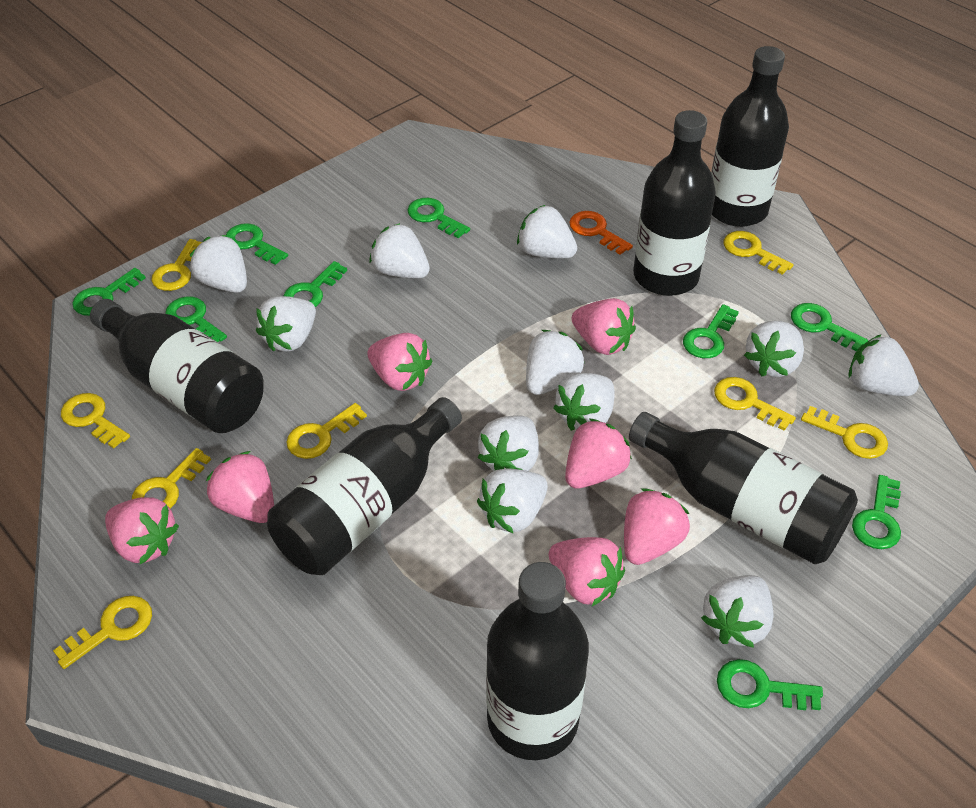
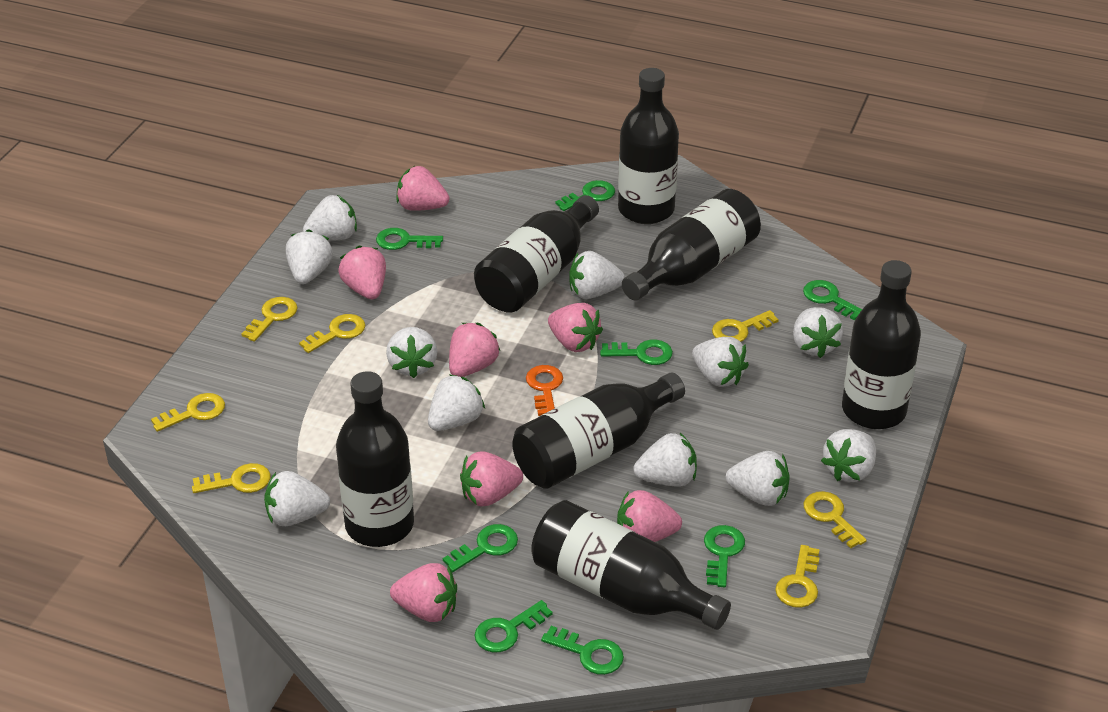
black bottle: [90,299,263,433] [267,397,462,575] [486,562,589,760] [629,412,858,564] [633,110,716,296] [711,46,789,227] = 6 -> [336,371,414,547] [474,195,599,313] [512,372,685,489] [531,500,731,630] [618,68,679,224] [622,189,761,301] [842,260,921,429] = 7
green key: [72,268,146,316] [166,296,227,342] [226,223,288,265] [283,261,347,307] [407,198,470,238] [683,304,739,358] [717,659,823,710] [791,303,868,351] [852,475,901,549] = 9 -> [376,228,443,250] [443,524,518,572] [475,600,553,652] [541,626,624,675] [555,180,615,211] [600,340,673,365] [704,525,745,587] [803,280,862,320] = 8
yellow key: [53,596,152,669] [61,393,130,449] [132,448,211,509] [151,239,202,291] [286,403,367,459] [714,377,796,431] [723,231,794,275] [801,406,888,459] = 8 -> [151,393,225,432] [192,463,271,493] [241,297,298,342] [299,314,365,353] [712,310,779,342] [775,545,820,608] [804,491,867,548] = 7

